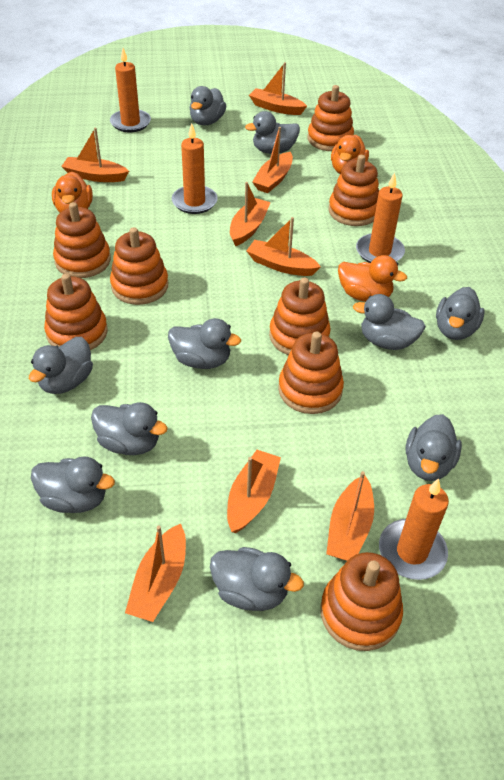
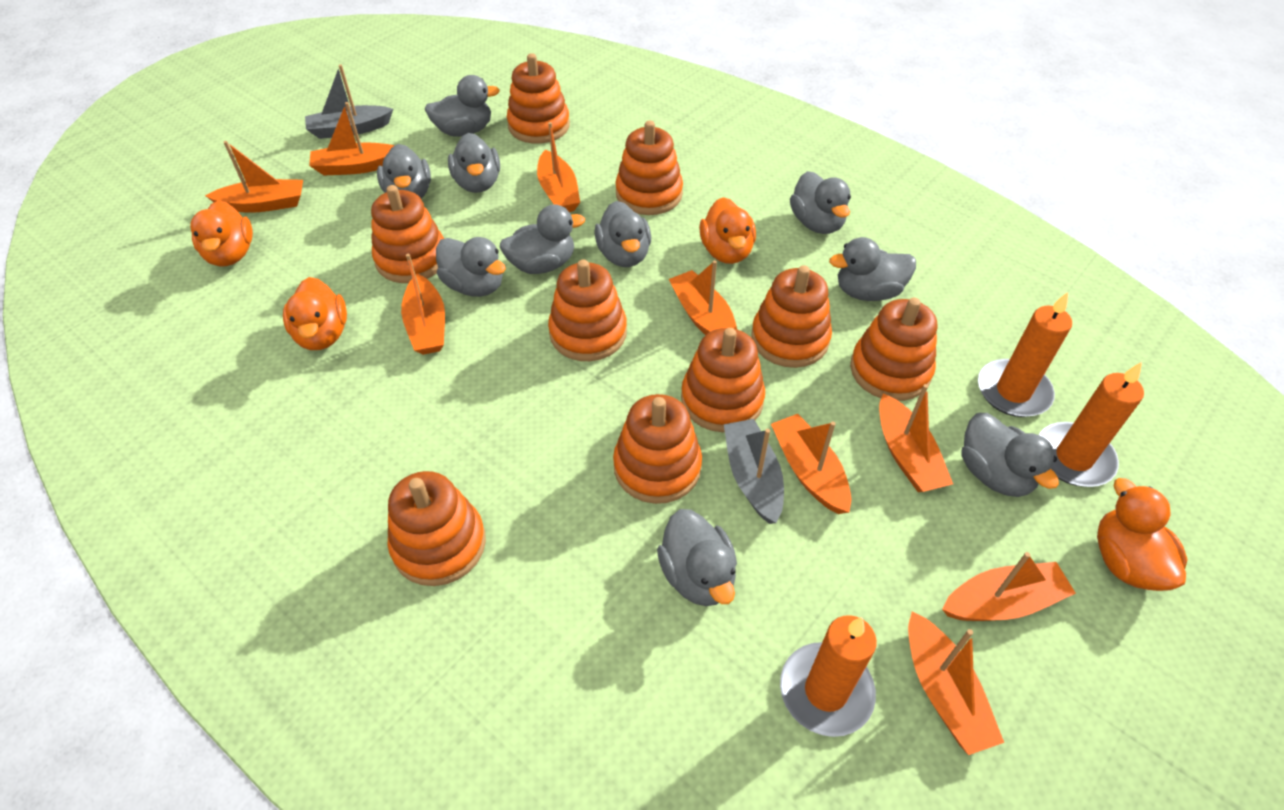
grey boat: none = 0 -> [305,64,393,139] [724,419,784,524] = 2
orange boat: [61,128,129,182] [125,523,186,622] [227,450,281,533] [230,182,271,246] [246,217,321,276] [249,62,307,115] [252,127,293,193] [326,471,374,561] = 8 -> [205,141,303,213] [309,102,395,176] [401,254,445,355] [537,122,580,212] [669,260,737,335] [771,414,851,514] [879,384,953,492] [908,611,1004,755] [942,552,1076,621] = 9
orange candle: [110,48,151,132] [172,124,218,214] [356,173,405,263] [379,478,449,580] = 4 -> [780,615,877,737] [978,292,1072,417] [1039,362,1144,487] = 3
orange duck: [52,172,93,213] [331,135,369,174] [338,255,407,302] = 3 -> [190,200,253,266] [283,277,347,350] [699,197,756,264] [1097,478,1188,591] = 4
orange stacking toy: [44,273,108,350] [53,202,111,278] [110,227,168,305] [269,278,331,355] [278,332,344,414] [308,85,354,151] [320,552,403,651] [329,155,379,226] = 8 -> [371,185,444,283] [388,471,486,586] [507,53,570,144] [548,260,627,361] [613,394,702,504] [615,121,683,215] [681,328,765,432] [751,265,832,368] [850,298,937,401] = 9

